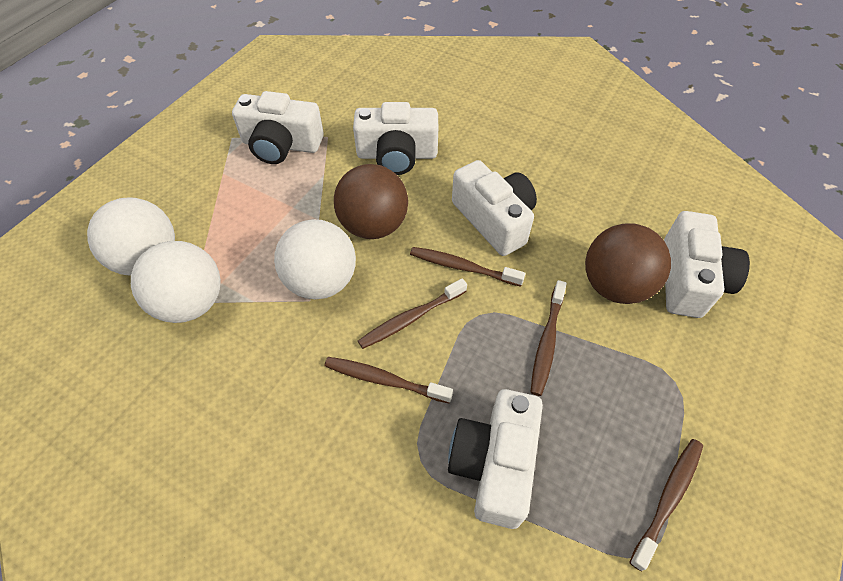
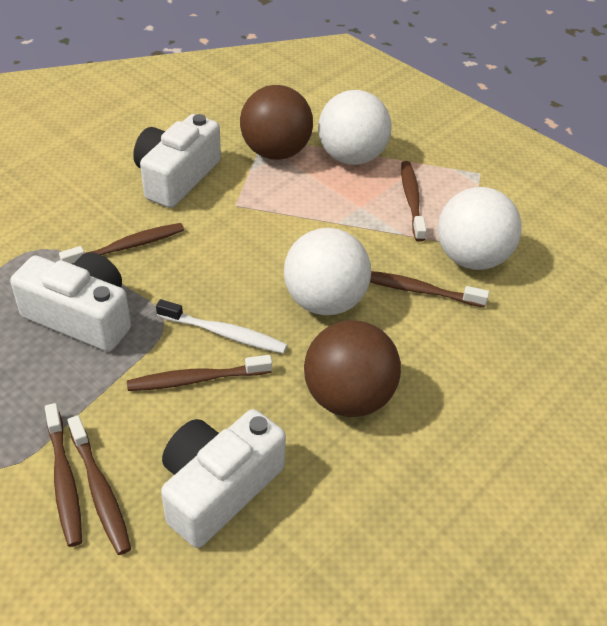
brown toothbrush: [324,357,453,403] [358,278,467,349] [410,247,525,287] [531,280,567,396] [629,439,703,571] = 5 -> [45,403,82,547] [59,223,184,264] [67,415,131,555] [127,355,272,391] [370,271,489,307] [401,161,427,242] = 6
white camera: [232,91,324,164] [353,102,438,175] [448,389,543,529] [452,160,537,256] [664,211,750,318] = 5 -> [10,252,131,352] [133,114,221,208] [161,409,286,548] = 3
white toothbrush: none = 0 -> [156,299,287,354] = 1

